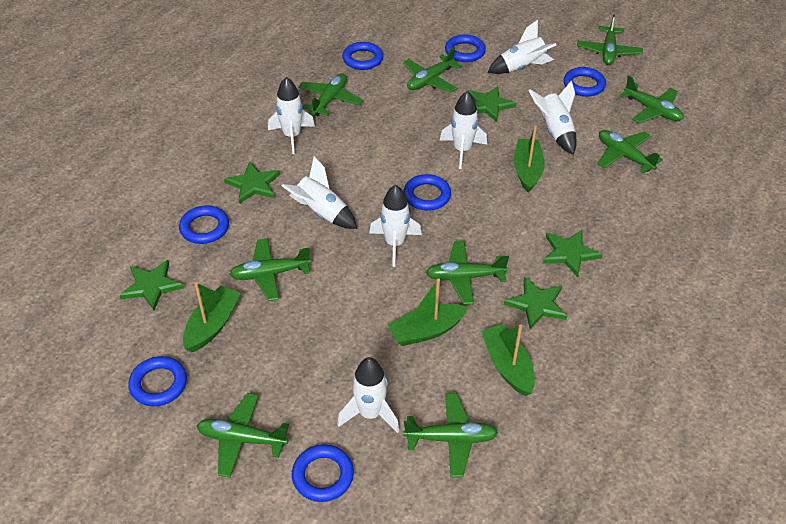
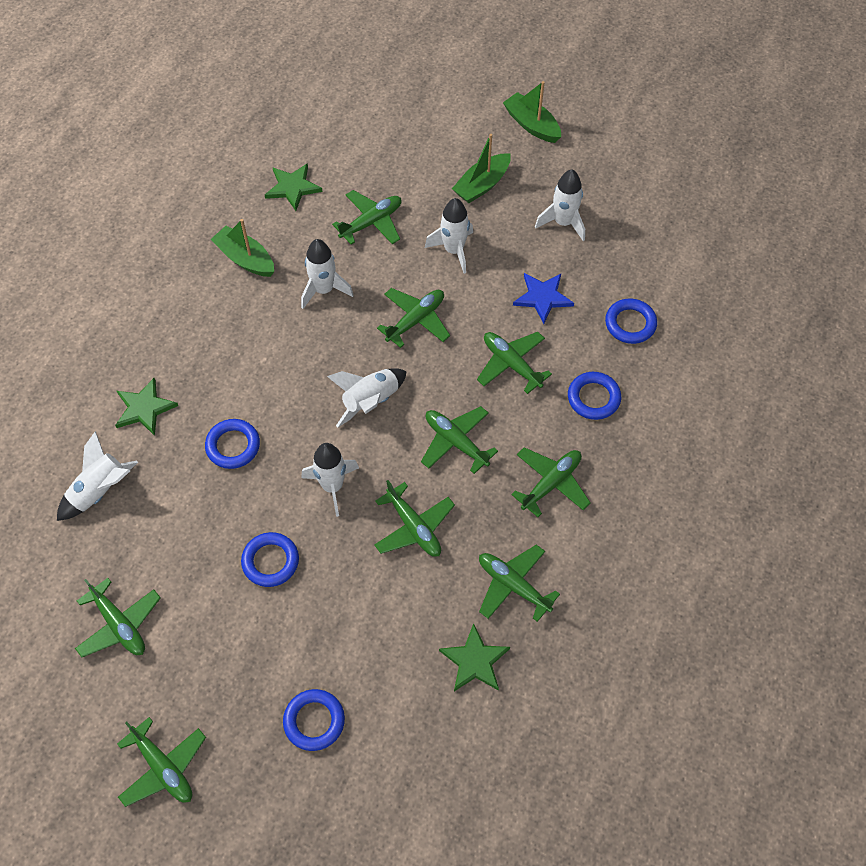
blue ring: [128,356,187,406] [179,206,229,244] [292,444,354,502] [342,42,383,70] [403,174,451,211] [445,34,486,62] [564,67,606,97] = 7 -> [205,419,260,469] [241,532,299,587] [283,689,345,751] [568,372,621,420] [605,298,657,344] = 5
blue star: none = 0 -> [513,273,574,324] = 1
green boat: [183,282,241,352] [387,278,468,346] [481,324,535,396] [514,125,545,193] = 4 -> [211,219,274,277] [452,134,511,203] [503,81,561,143] = 3
green star: [119,260,184,310] [224,161,280,204] [468,86,517,122] [504,277,567,329] [543,230,603,277] = 5 -> [115,378,178,436] [265,163,323,211] [439,623,510,691] = 3
white rocket: [268,77,315,154] [282,157,357,229] [337,357,399,433] [369,185,422,267] [440,91,487,169] [488,20,556,74] [528,80,577,155] = 7 -> [57,431,138,521] [301,239,354,309] [301,443,359,517] [327,368,406,428] [425,198,473,274] [535,169,585,241] = 6

